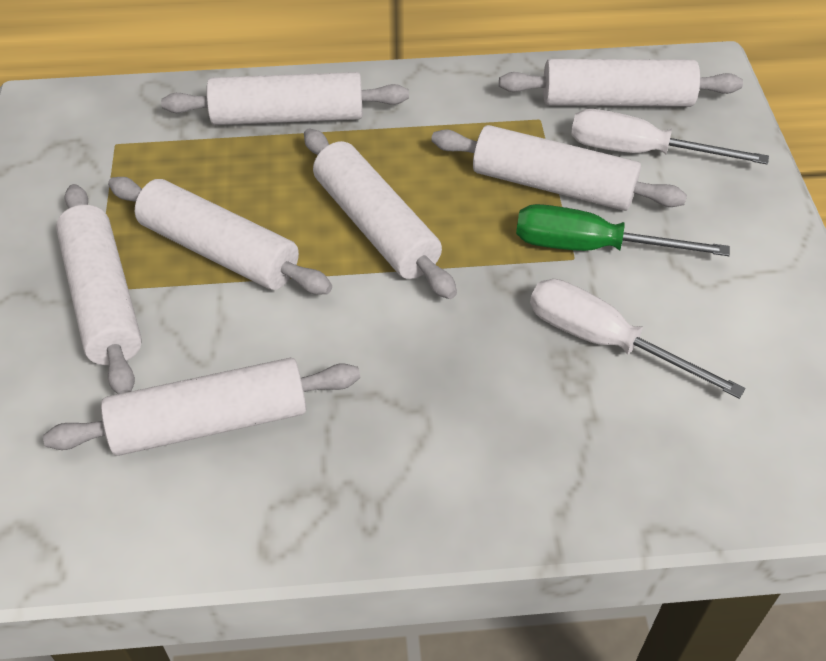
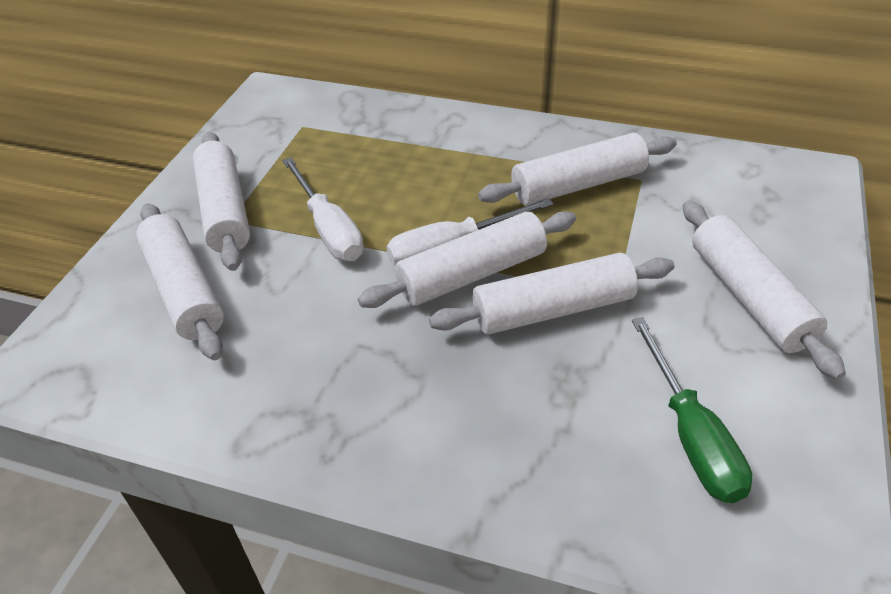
white rolling pin: [43,358,360,456] [56,184,142,394] [108,177,332,295] [161,72,409,125] [304,128,457,299] [431,125,687,211] [499,59,743,107] = 7 -> [136,203,224,360] [193,131,250,271] [358,211,576,308] [429,253,675,335] [478,133,677,205] [683,201,846,380] = 6

